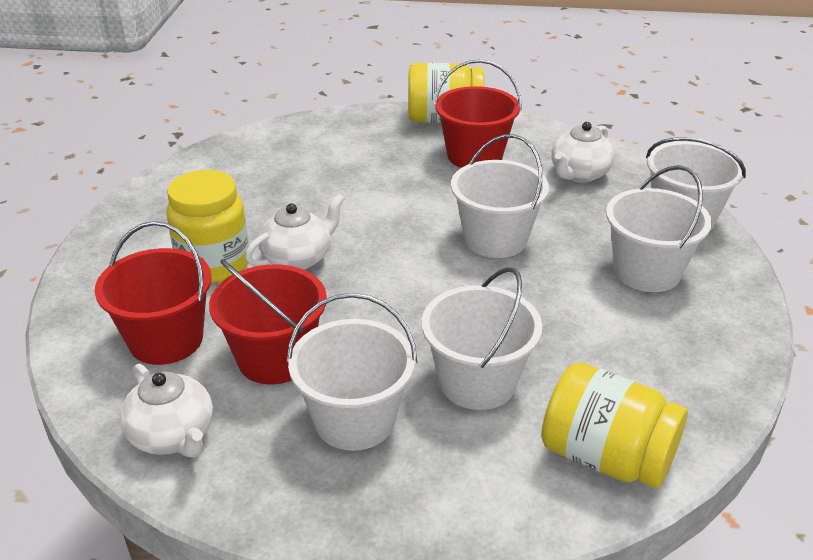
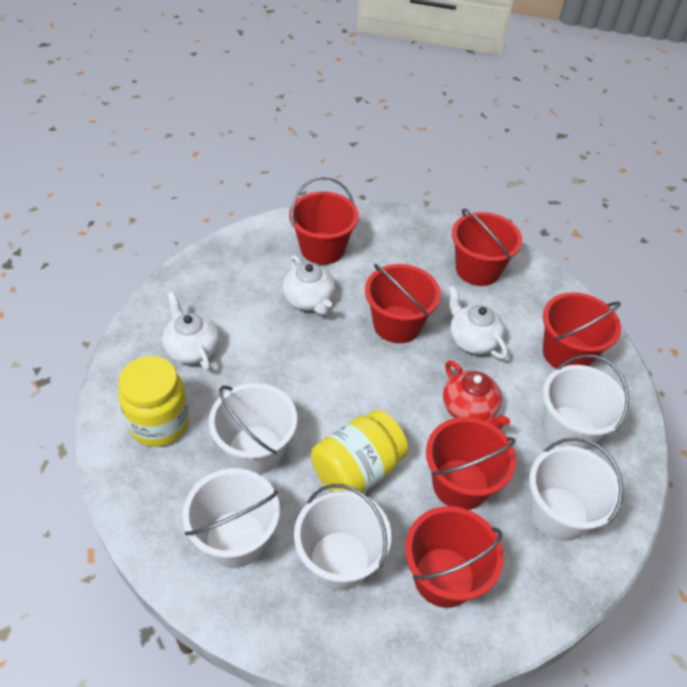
red bucket: [95,221,212,365] [209,259,327,384] [434,59,522,168] = 3 -> [289,176,359,265] [365,264,441,343] [405,506,503,608] [426,417,516,510] [452,208,522,286] [543,292,621,368] = 6
red teapot: none = 0 -> [443,360,510,429] = 1
yellow jar: [166,170,249,283] [408,63,484,123] [541,363,688,488] = 3 -> [118,356,190,447] [311,410,408,493] = 2

